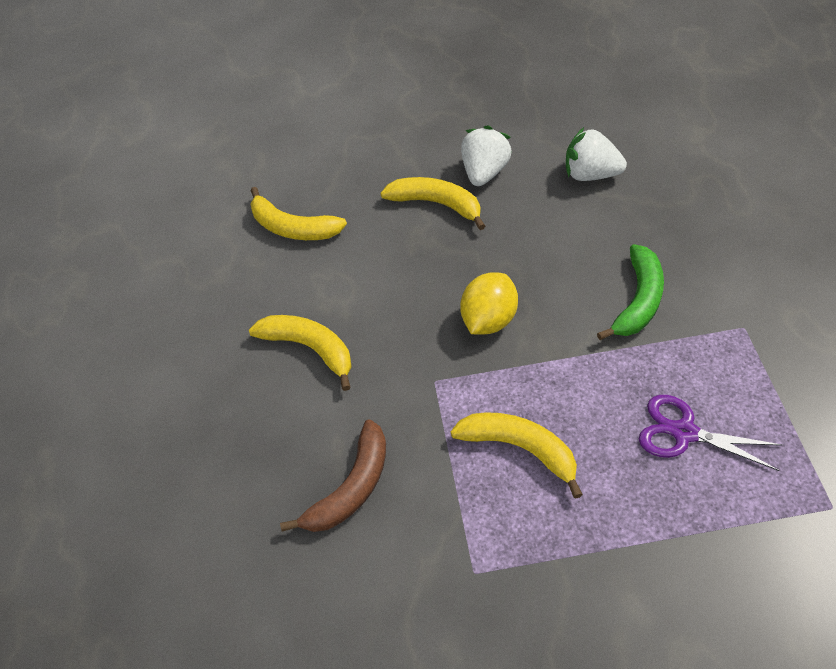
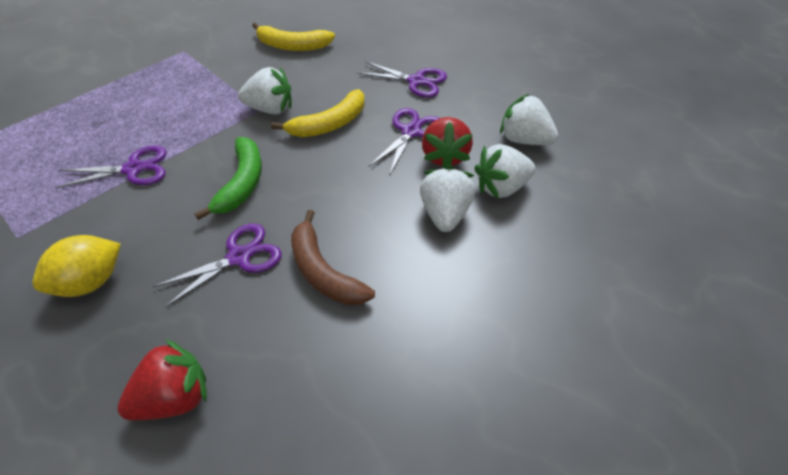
purple scissors: [639,395,783,471] = 1 -> [55,145,166,188] [153,223,282,308] [357,61,447,97] [369,108,440,176] = 4
red strawberry: none = 0 -> [117,339,207,421] [422,117,473,169] = 2
white strawberry: [461,125,512,186] [566,127,627,181] = 2 -> [238,67,292,115] [420,165,475,232] [474,144,536,198] [500,94,558,145] = 4
yellow banana: [249,315,352,391] [250,187,347,240] [380,177,485,230] [451,412,583,499] = 4 -> [252,22,335,51] [271,89,365,137] = 2

